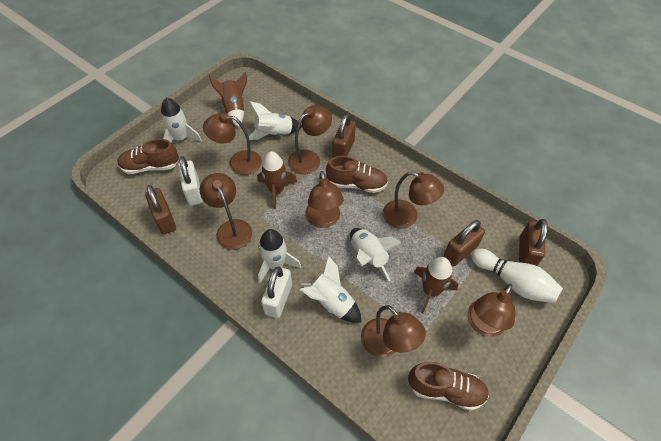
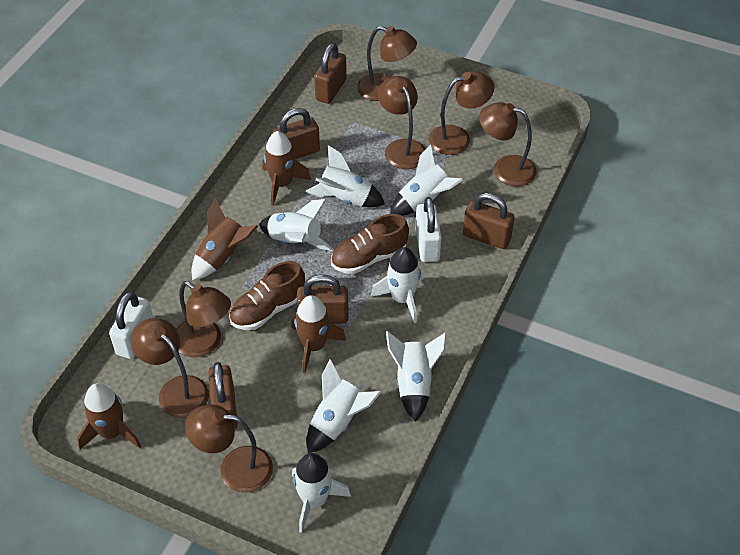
brown padlock: [145,185,176,234] [332,114,356,157] [443,220,485,266] [519,219,548,266] = 4 -> [208,362,238,429] [273,108,320,159] [297,274,349,324] [314,43,347,104] [463,193,515,249] = 5
brown rocket: [209,72,247,127] [257,151,297,209] [414,257,458,313] = 3 -> [77,383,141,449] [192,197,258,280] [262,131,311,206] [291,295,346,373] = 4
brown shoe: [117,139,179,174] [326,156,388,193] [408,362,489,411] = 3 -> [229,261,305,330] [331,214,409,274] = 2
white bowling pin: [471,249,563,303] = 1 -> none = 0
white rocket: [161,98,202,142] [246,101,302,140] [258,229,301,283] [300,256,362,323] [350,228,402,281] = 5 -> [259,199,334,251] [292,453,351,533] [306,145,385,207] [306,359,381,453] [371,247,422,323] [386,331,446,422] [390,144,463,216] = 7

